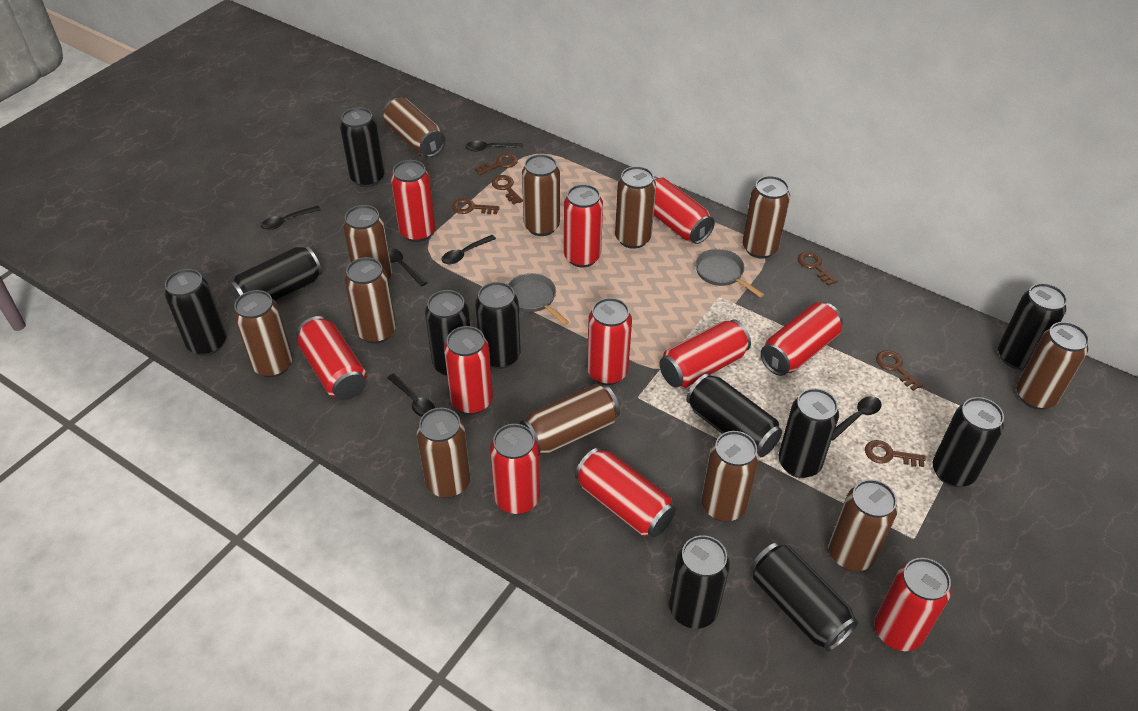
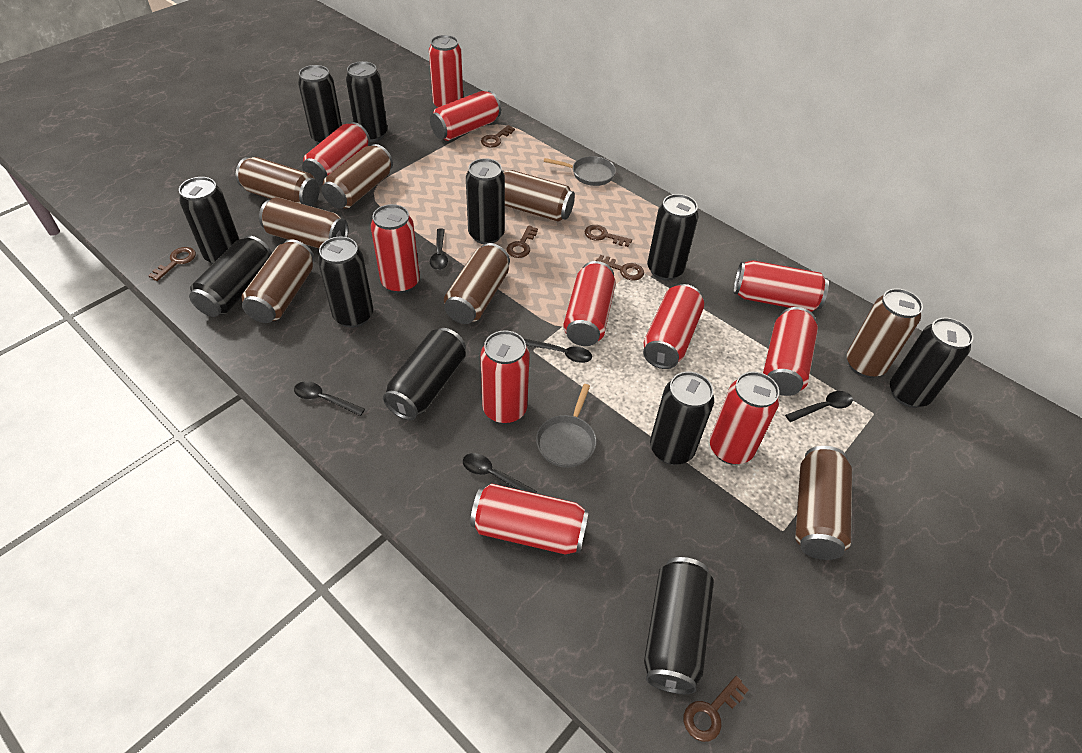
black spoon: [261,206,321,230] [387,373,435,417] [388,248,428,286] [442,235,496,264] [465,141,523,151] [832,396,882,441] = 6 -> [294,381,365,416] [430,229,448,270] [463,453,537,493] [524,339,592,363] [785,391,853,422] = 5
brown can: [234,290,293,377] [343,205,392,280] [345,257,396,343] [383,98,445,157] [417,408,470,498] [520,384,620,454] [522,154,560,236] [615,166,656,249] [701,431,759,522] [742,176,790,258] [829,479,898,571] [1016,322,1089,410] = 12 -> [236,157,320,206] [241,240,314,323] [259,197,348,248] [322,144,393,209] [444,243,510,324] [502,170,575,222] [795,446,852,560] [847,288,923,378] = 8

